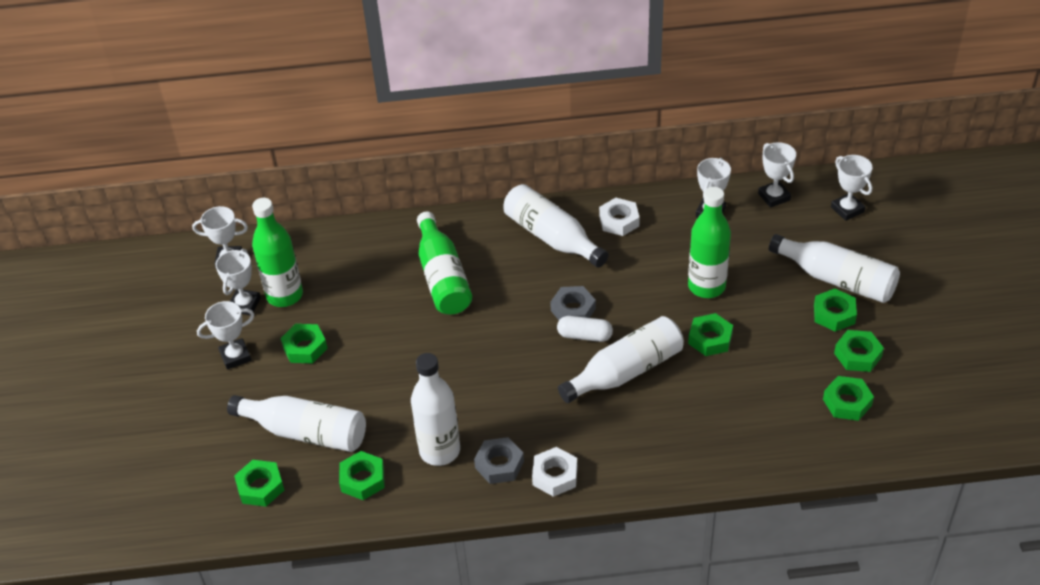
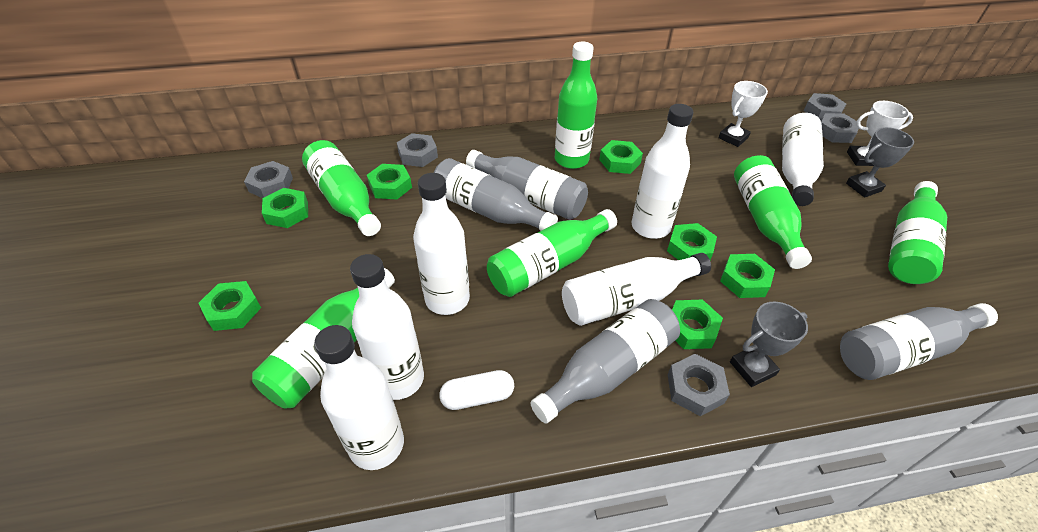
green bottle: [252,198,303,307] [417,212,472,315] [688,187,731,298] = 3 -> [252,268,395,409] [302,140,381,236] [487,209,617,297] [555,42,597,169] [734,155,812,269] [888,181,947,284] = 6
grey bottle: none = 0 -> [433,158,558,231] [466,150,588,220] [530,299,680,424] [840,303,998,380] = 4
grey nut: [474,437,524,484] [550,286,596,320] = 2 -> [244,161,293,198] [397,133,438,167] [668,354,730,416] [804,93,846,121] [821,113,859,143] = 5
grey trophy: none = 0 -> [730,301,808,387] [846,127,914,197] = 2
white bottle: [227,395,366,452] [411,353,460,466] [503,184,609,268] [558,316,684,403] [769,234,900,303] = 5 -> [314,325,404,470] [350,254,424,400] [413,173,470,315] [562,253,711,326] [632,104,693,239] [782,113,824,206] = 6
white nut: [532,447,577,497] [599,198,640,236] = 2 -> none = 0
white trophy: [192,206,248,268] [197,301,254,370] [215,249,261,315] [696,158,731,217] [758,142,796,208] [831,155,873,221] = 6 -> [718,81,768,147] [847,101,913,166] = 2

